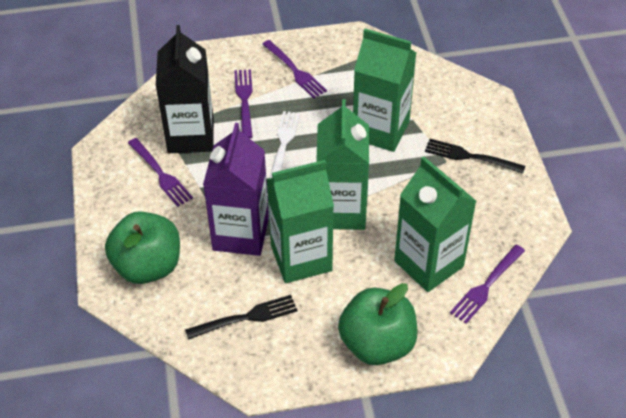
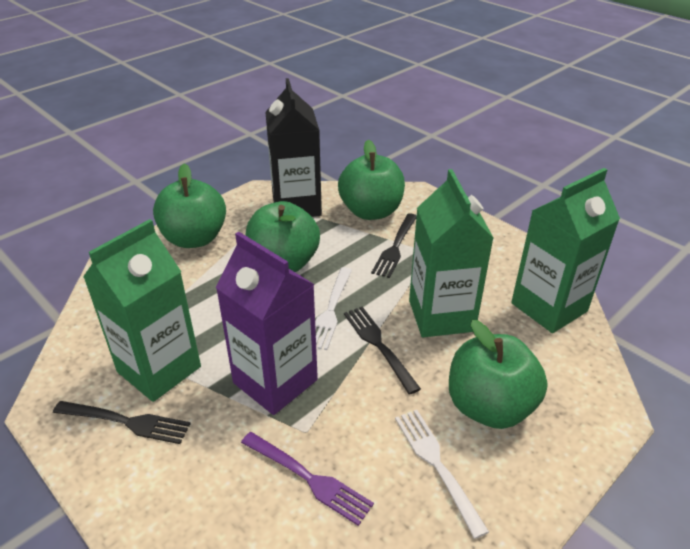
black fork: [185,295,297,340] [425,139,525,174] = 2 -> [53,401,191,444] [344,307,421,395] [371,213,417,278] = 3
green apple: [105,211,180,284] [338,283,418,365] = 2 -> [153,164,226,248] [246,201,320,272] [338,140,405,220] [449,320,548,429] = 4
green carton: [266,160,334,283] [316,99,369,230] [353,29,416,152] [394,157,476,292] = 4 -> [83,219,201,402] [409,169,493,337] [511,168,620,333] = 3
purple fork: [128,138,193,207] [234,69,253,138] [262,40,327,99] [450,245,525,324] = 4 -> [241,432,374,526] = 1
white fork: [270,111,300,178] = 1 -> [315,267,352,350] [395,410,489,539] = 2

